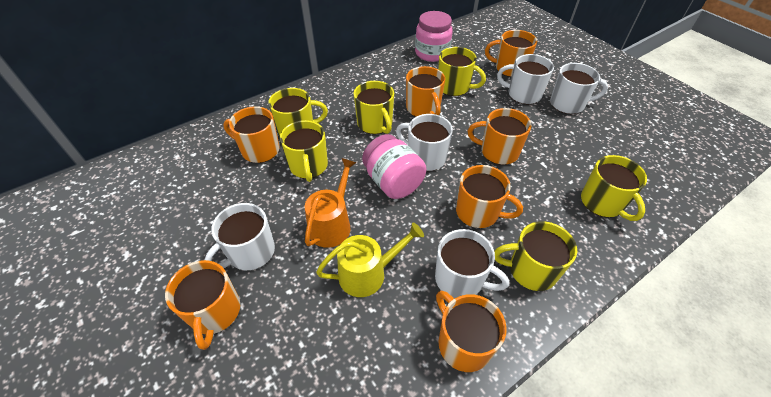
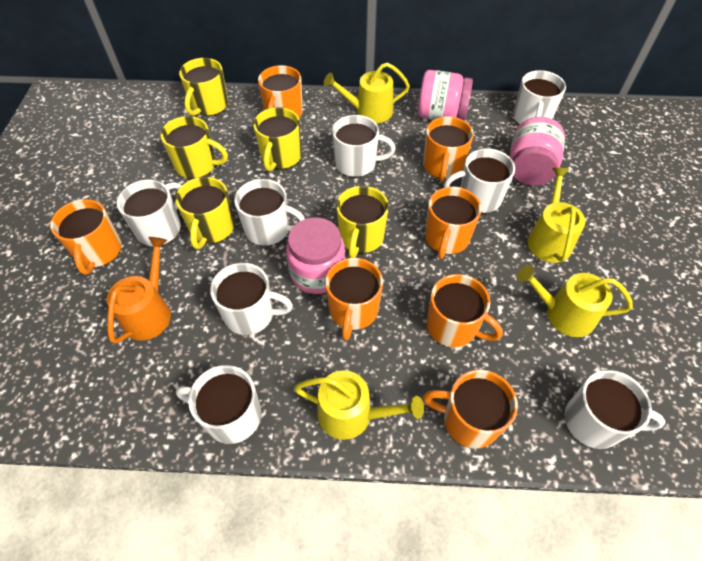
pink jar: [362,134,426,199] [415,11,453,62] = 2 -> [286,217,345,294] [418,70,473,120] [510,117,565,186] = 3
white mug: [204,203,275,270] [396,114,453,171] [435,229,509,299] [497,54,554,104] [550,63,608,114] = 5 -> [117,179,181,246] [176,365,261,444] [210,263,293,335] [234,179,305,246] [332,115,395,177] [444,148,515,213] [513,70,566,125] [565,370,665,449] = 8
yellow mug: [268,88,328,136] [280,120,328,182] [353,81,394,134] [438,47,486,96] [494,221,577,291] [581,155,647,221] = 6 -> [160,116,228,179] [175,177,234,249] [179,58,228,116] [253,107,301,171] [336,186,389,258] = 5
yellow watering can: [316,222,424,297] = 1 -> [294,370,424,440] [324,63,410,123] [517,265,633,337] [528,168,585,263] = 4

